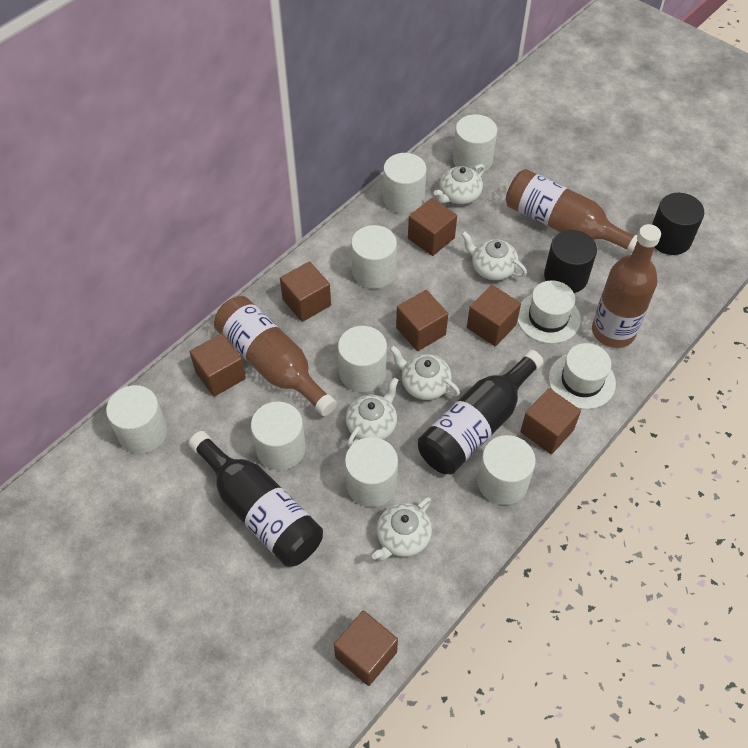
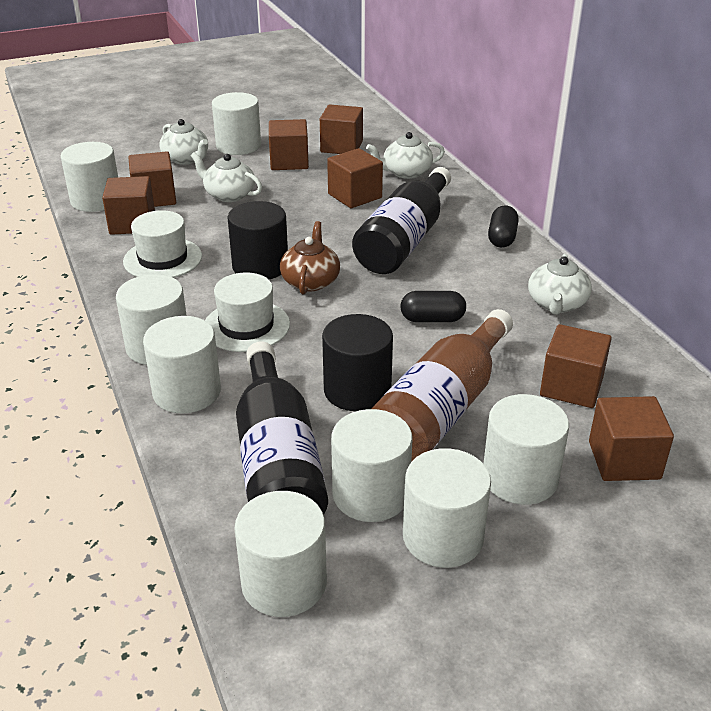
black capsule: none = 0 -> [400,291,466,322] [488,206,519,248] = 2
brown bottle: [214,296,337,416] [506,169,637,253] [592,224,661,348] = 3 -> [371,309,513,462] = 1
brown teapot: none = 0 -> [280,221,340,295] = 1
white teapot: [346,378,398,447] [372,497,432,561] [390,346,460,400] [434,164,485,205] [461,231,527,280] = 5 -> [159,119,208,165] [191,152,262,202] [366,132,445,179] [528,254,592,315] = 4

